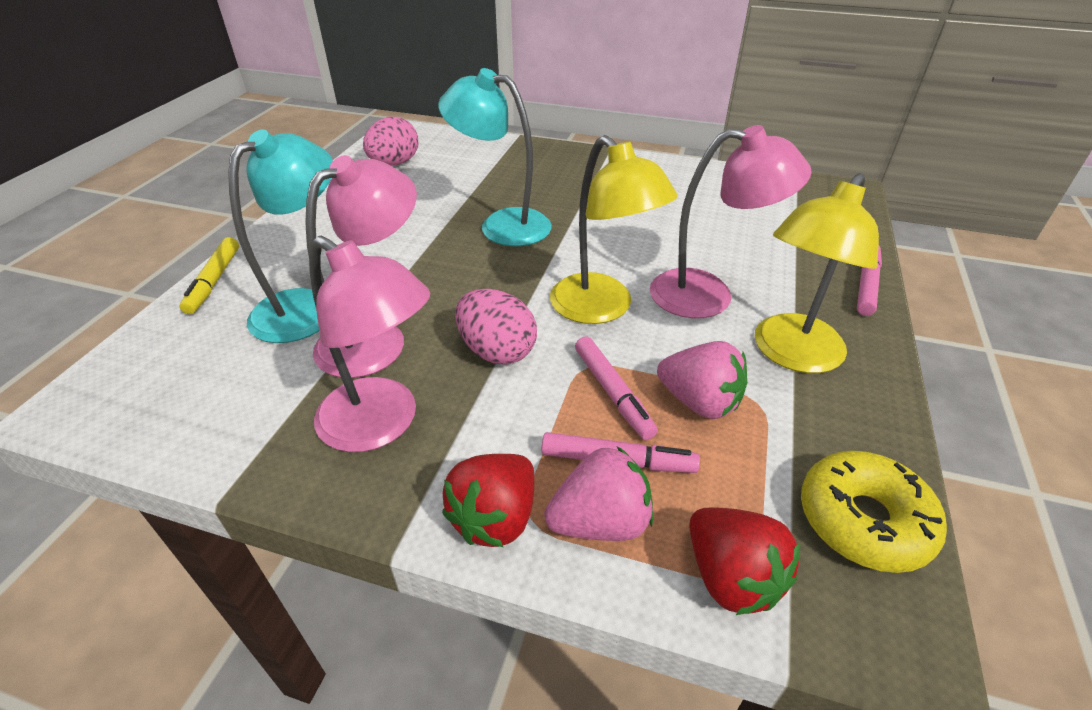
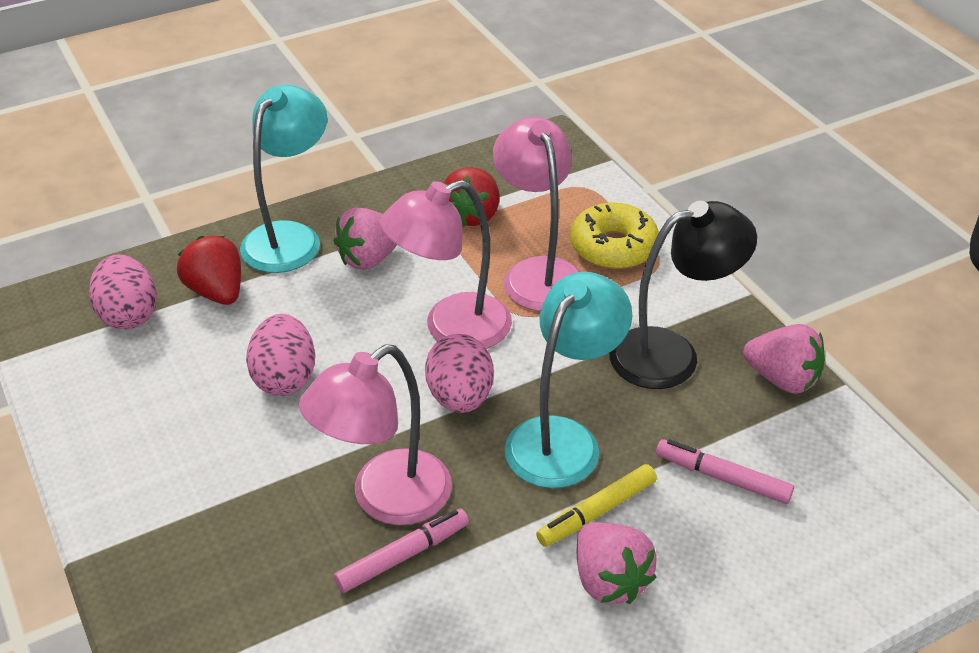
black lamp: none = 0 -> [609,201,757,389] = 1
pink egg: [363,117,418,166] [456,289,537,364] = 2 -> [89,255,157,329] [246,314,315,396] [425,334,494,413] = 3
pink marker: [541,432,700,473] [575,336,658,440] [857,246,882,316] = 3 -> [334,509,469,593] [656,439,794,504] = 2
pink strawberry: [544,446,653,541] [657,341,747,419] = 2 -> [334,207,397,270] [577,522,657,604] [743,324,825,394] = 3
yellow lamp: [550,135,678,324] [755,173,879,373] = 2 -> none = 0

